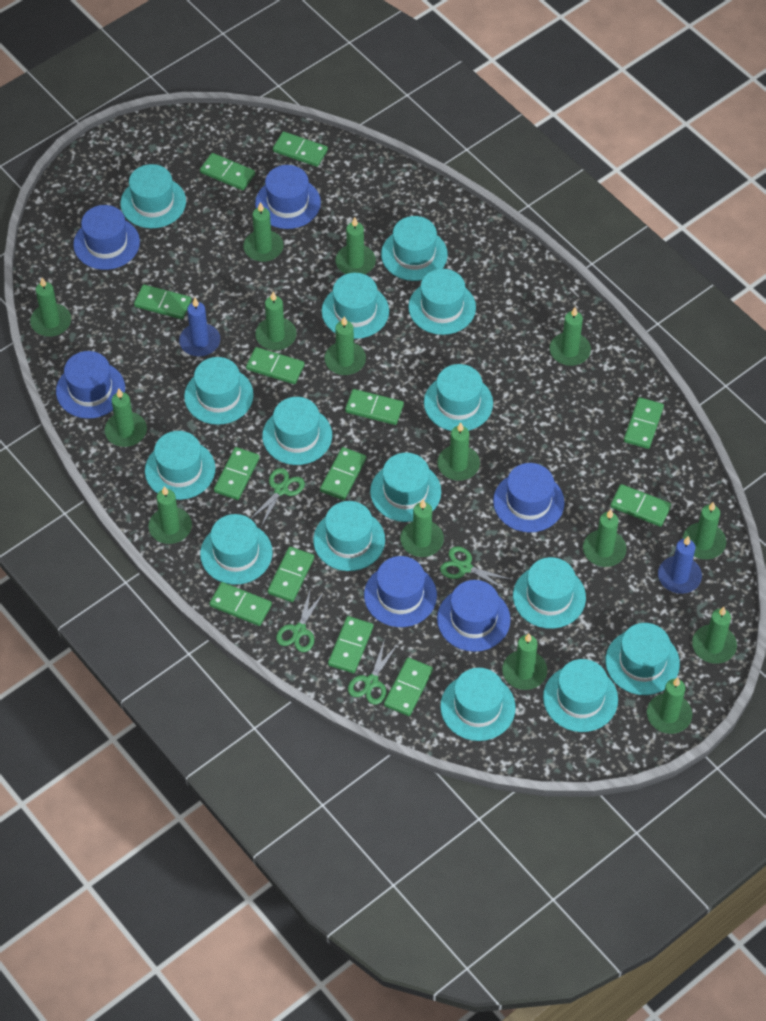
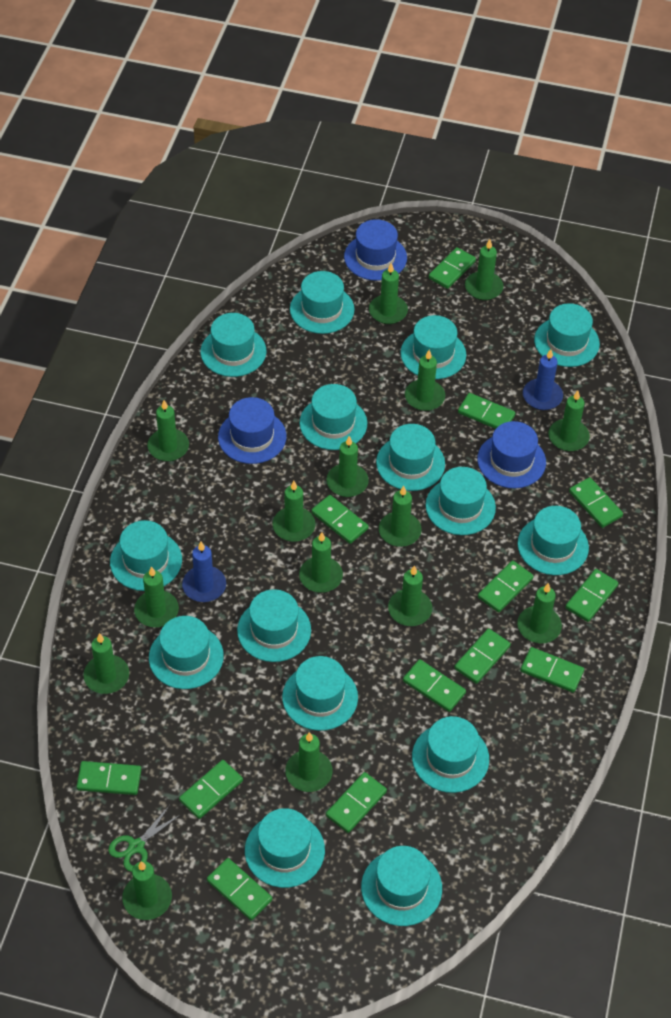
blue hat: [56,351,125,419] [73,205,140,270] [255,165,321,229] [364,556,437,627] [437,580,511,652] [493,463,565,532] = 6 -> [218,397,286,464] [344,219,407,281] [477,421,546,488] = 3
green scissors: [250,468,305,527] [276,587,324,652] [348,639,399,705] [440,546,513,591] = 4 -> [108,805,180,872] = 1

